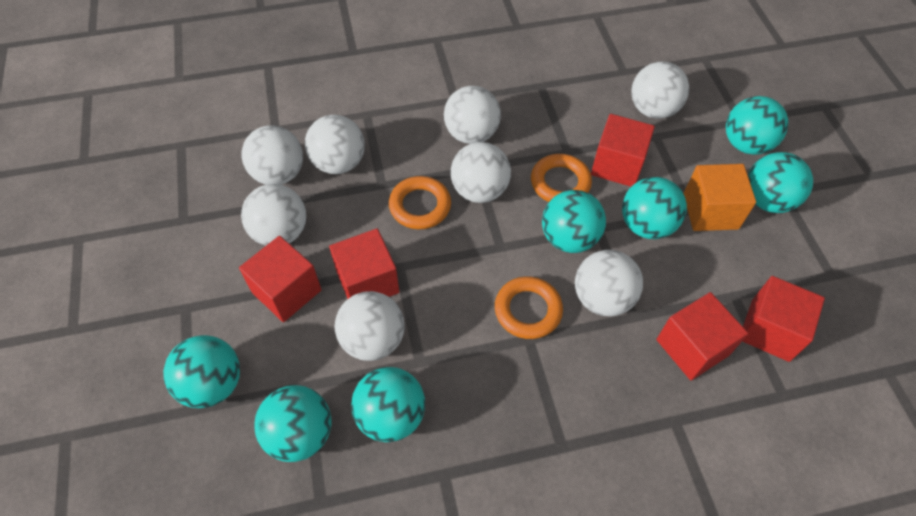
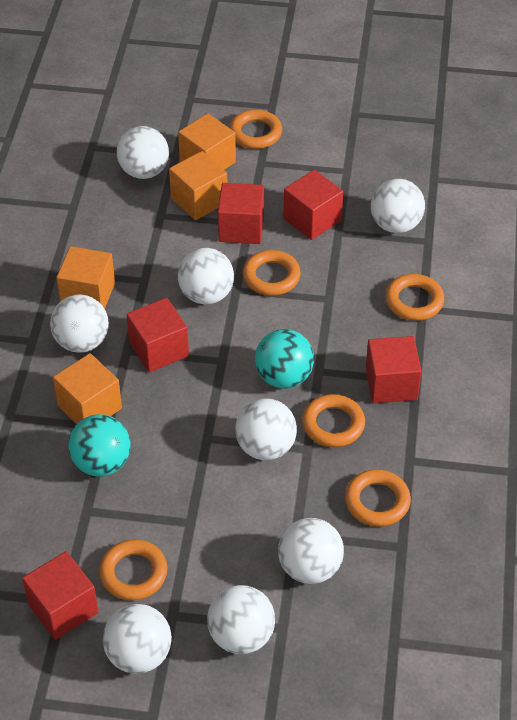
orange cube: [683,164,756,231] = 1 -> [53,353,122,424] [57,246,115,309] [169,151,227,220] [178,113,236,170] = 4
orange ring: [389,176,451,229] [495,276,563,339] [531,154,592,202] = 3 -> [99,539,168,600] [229,109,282,149] [243,250,301,296] [302,394,365,447] [345,469,411,527] [385,274,444,321] = 6
turquoise ball: [163,335,240,408] [254,385,332,462] [351,367,425,442] [542,190,606,253] [622,177,687,239] [726,96,788,155] [748,152,813,213] = 7 -> [68,414,131,476] [255,329,314,388] = 2

